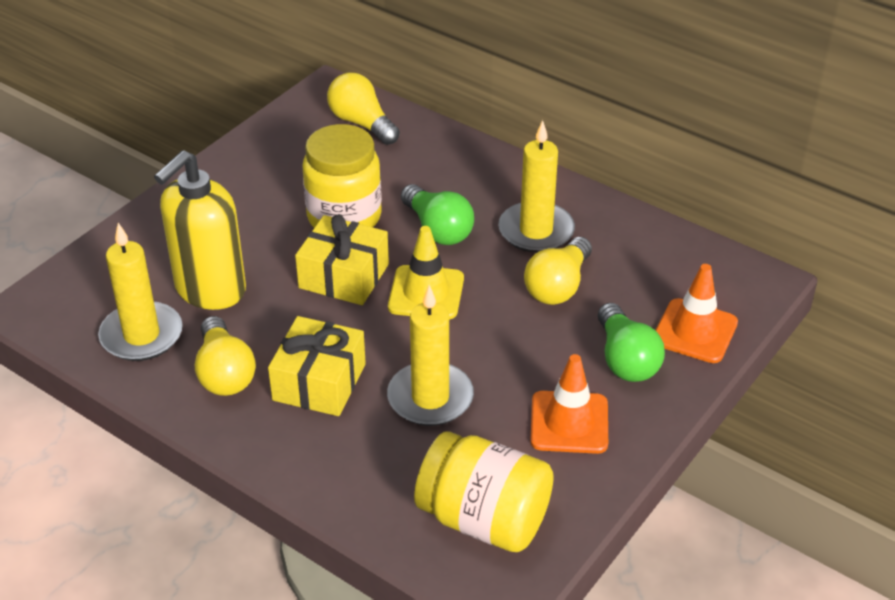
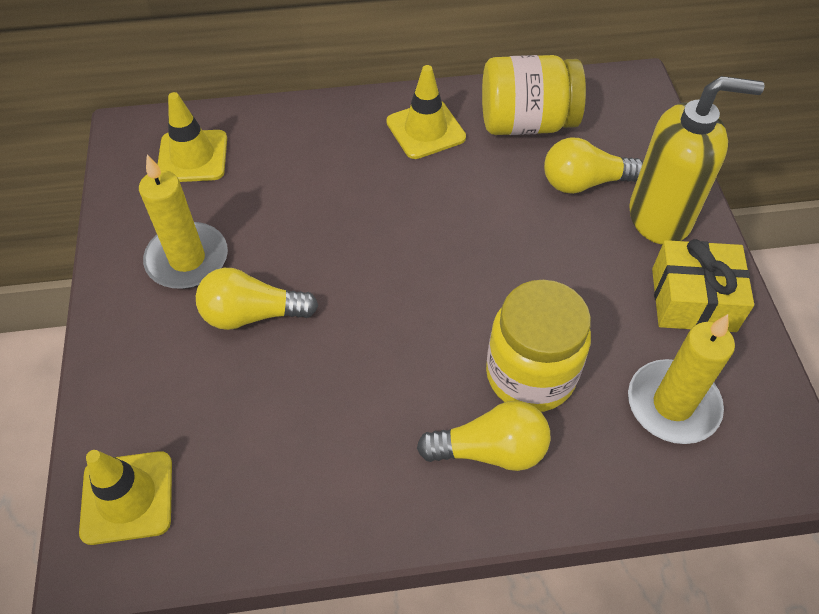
green light bulb: [401,184,474,245] [598,303,665,382] = 2 -> none = 0
orange traffic cone: [530,354,608,454] [656,264,738,363] = 2 -> none = 0
yellow candle: [98,223,183,361] [387,285,474,426] [498,120,575,253] = 3 -> [139,155,228,289] [628,314,735,444] = 2
yellow gift: [268,316,366,416] [295,214,389,305] = 2 -> [652,239,754,332] = 1
yellow traffic cone: [388,226,464,319] = 1 -> [79,450,172,545] [157,92,227,182] [386,65,466,159] = 3

